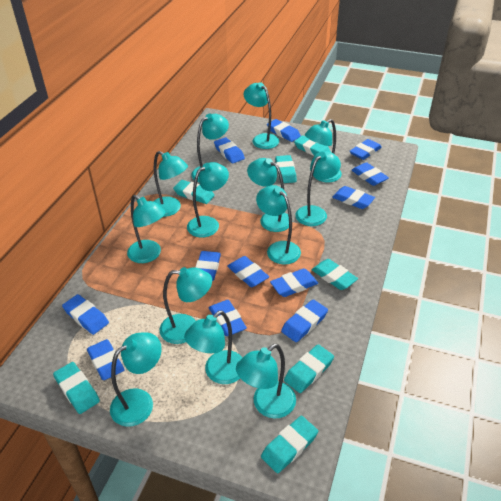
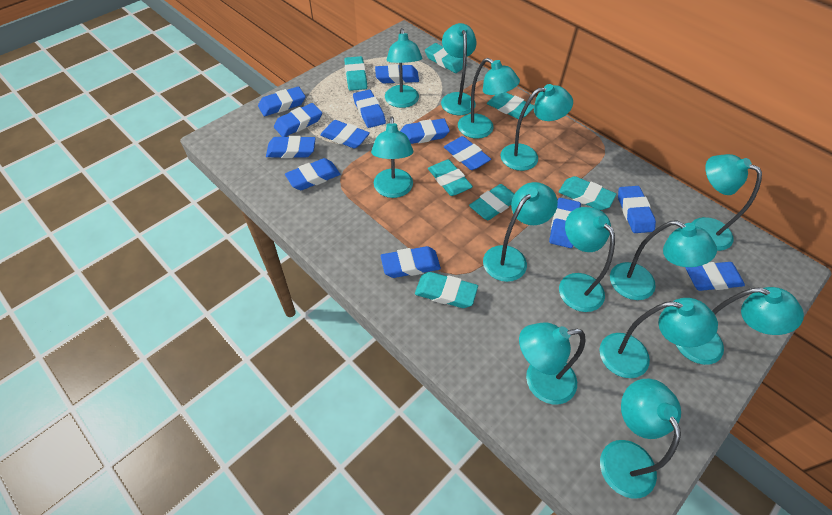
blue eraser: [62,294,109,335] [87,339,125,380] [195,251,221,281] [209,300,247,336] [214,137,245,164] [227,256,269,287] [267,119,301,142] [270,269,318,297] [281,299,328,342] [332,186,375,209] [349,139,382,160] [351,162,389,186] = 12 -> [258,86,305,116] [266,136,316,158] [274,103,322,137] [285,158,340,190] [320,120,370,149] [353,90,386,128] [375,64,419,84] [381,246,441,278] [400,118,450,144] [444,136,491,170] [549,198,581,248] [618,186,656,233] [685,262,745,291] = 13

